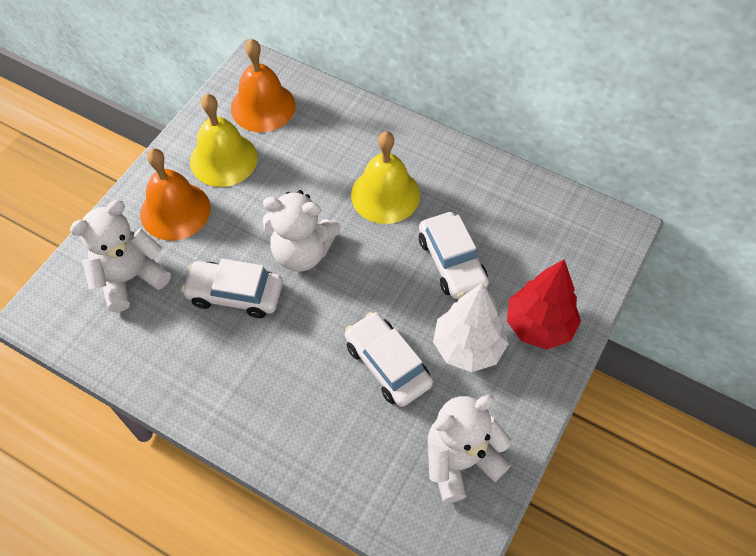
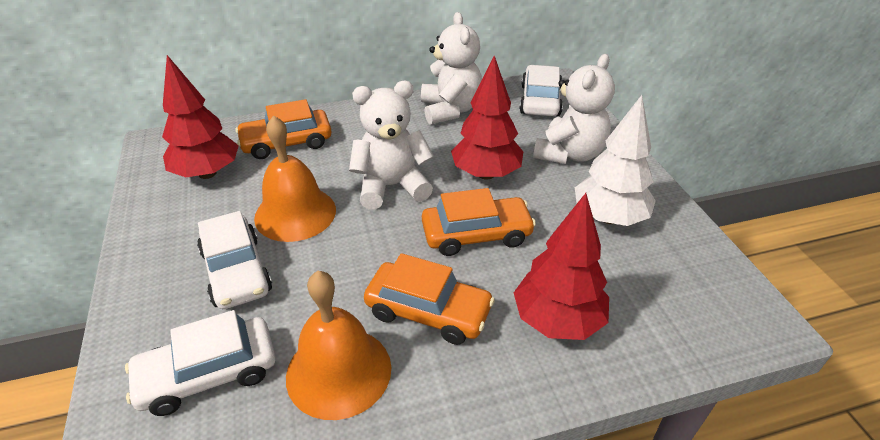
orange car: none = 0 -> [236,99,332,159] [364,253,495,345] [422,188,536,256] = 3
red tree: [507,260,581,349] = 1 -> [162,55,239,179] [451,56,523,180] [513,193,609,340] = 3
yellow bell: [190,94,257,187] [351,131,420,224] = 2 -> none = 0

